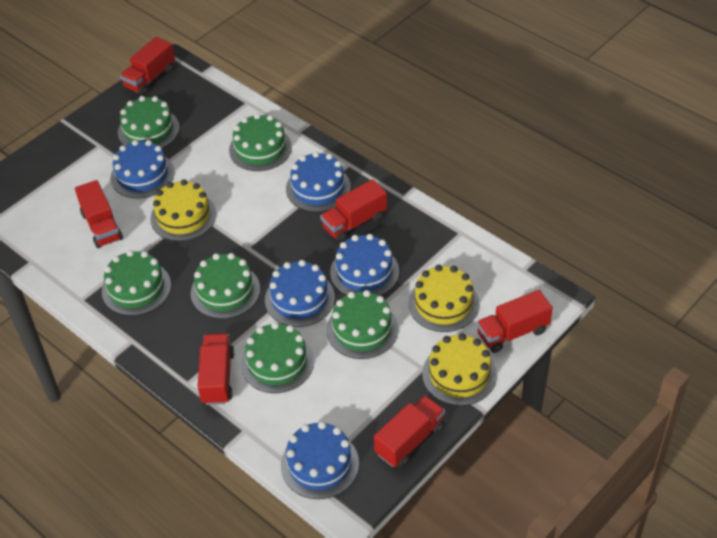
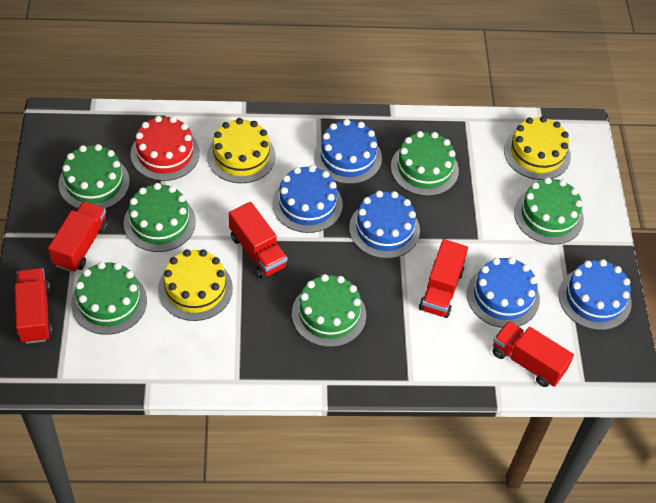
red cake: none = 0 -> [131,116,200,181] = 1
red truck: [75,180,123,248] [120,37,175,95] [197,333,234,405] [320,179,387,242] [374,395,445,467] [477,290,553,353] = 6 -> [15,268,52,344] [48,201,108,272] [229,202,288,279] [419,239,468,318] [493,321,574,387] = 5

